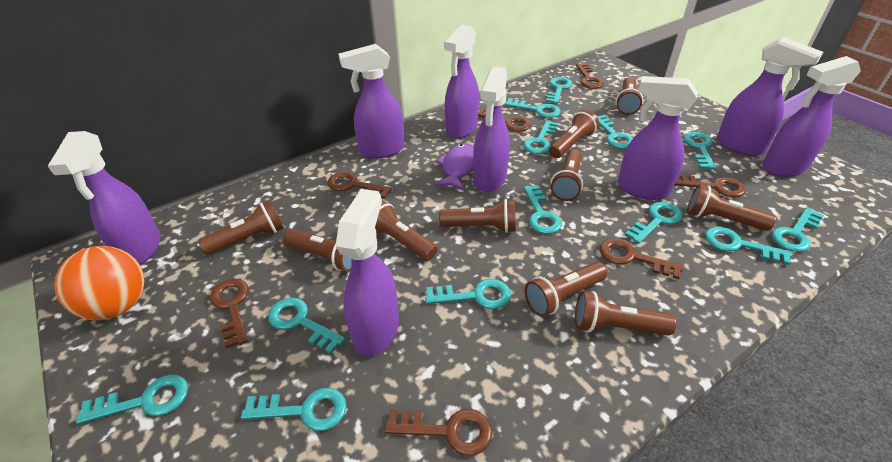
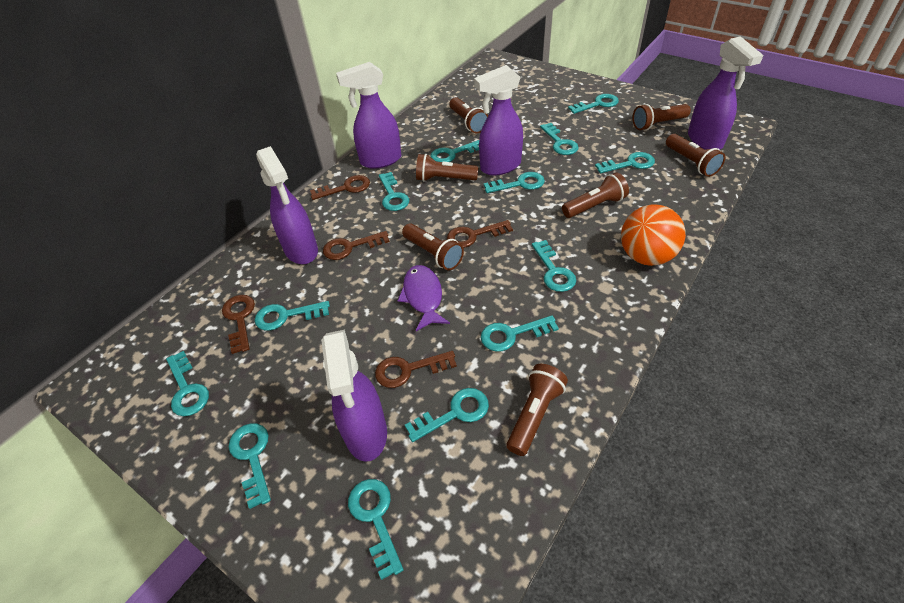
brown flashlight: [198,200,284,255] [283,229,352,272] [375,201,437,261] [439,199,516,233] [524,262,608,317] [549,109,599,158] [551,149,583,201] [575,291,677,335] [616,77,643,115] [687,184,776,231] = 10 -> [402,223,464,270] [416,154,478,182] [449,97,488,133] [507,364,568,456] [562,173,629,218] [633,104,691,130] [666,134,725,177] = 7
brown key: [210,279,249,348] [327,172,392,198] [385,409,492,456] [478,108,531,132] [576,64,604,89] [600,238,683,279] [675,175,746,197] = 7 -> [222,295,255,354] [310,175,370,200] [323,231,390,260] [375,351,457,388] [447,220,513,248] = 5
purple spray bottle: [48,131,161,265] [336,189,399,357] [339,44,405,159] [444,24,479,139] [473,67,510,192] [618,76,698,200] [717,37,823,156] [762,56,861,177] = 8 -> [256,146,318,264] [321,329,387,462] [336,62,401,169] [474,65,523,175] [688,36,763,150] = 5

